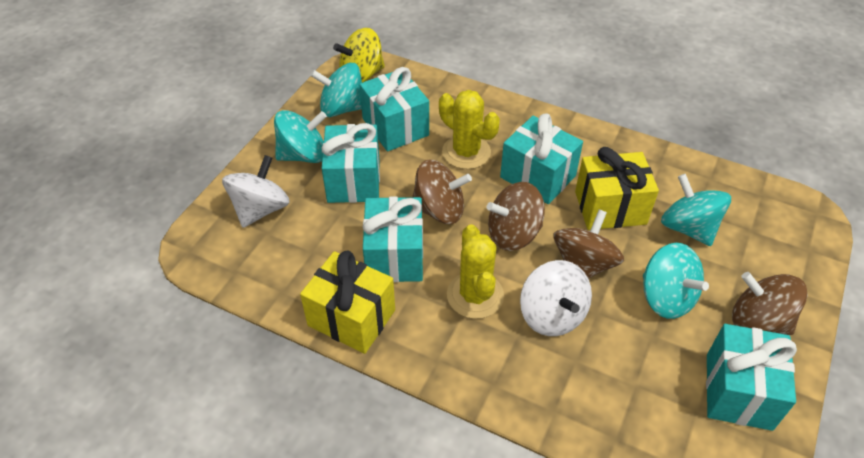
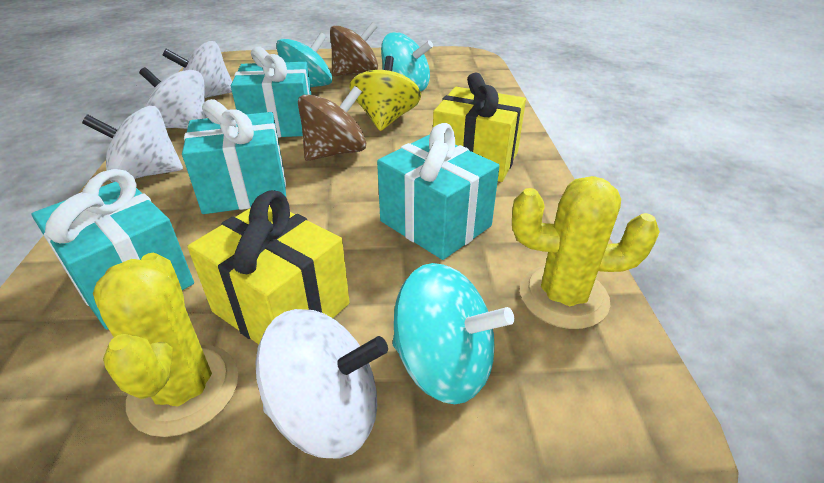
brown spinning top: [412,160,472,224] [487,182,545,251] [554,209,624,279] [732,272,808,335] = 4 -> [298,86,366,161] [330,22,378,76] = 2
turquoise gift: [321,123,380,203] [359,67,429,151] [363,197,423,282] [500,114,583,204] [706,324,797,431] = 5 -> [31,169,194,330] [182,99,286,214] [231,47,311,138] [377,123,500,260] = 4
turquoise spinning top: [274,110,327,163] [310,63,362,117] [643,243,709,319] [661,174,731,246] = 4 -> [276,32,332,87] [381,32,433,91] [392,263,514,404] = 3
white spinning top: [222,155,290,228] [520,260,592,336] = 2 -> [82,106,183,182] [139,67,207,129] [162,41,232,98] [256,309,388,459] = 4

